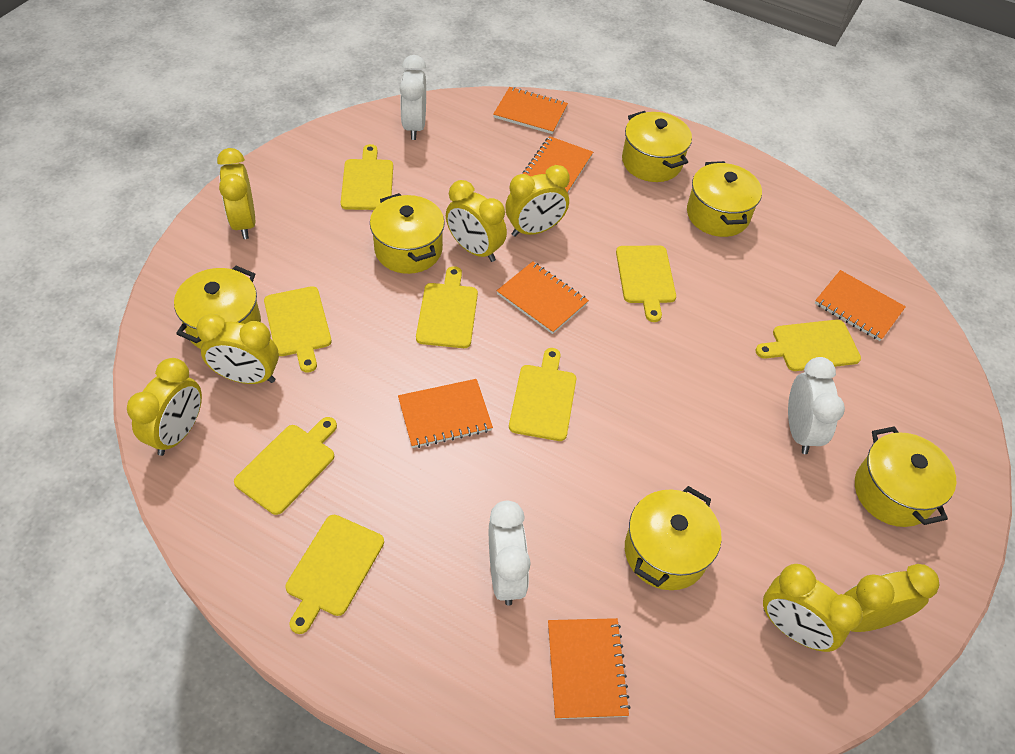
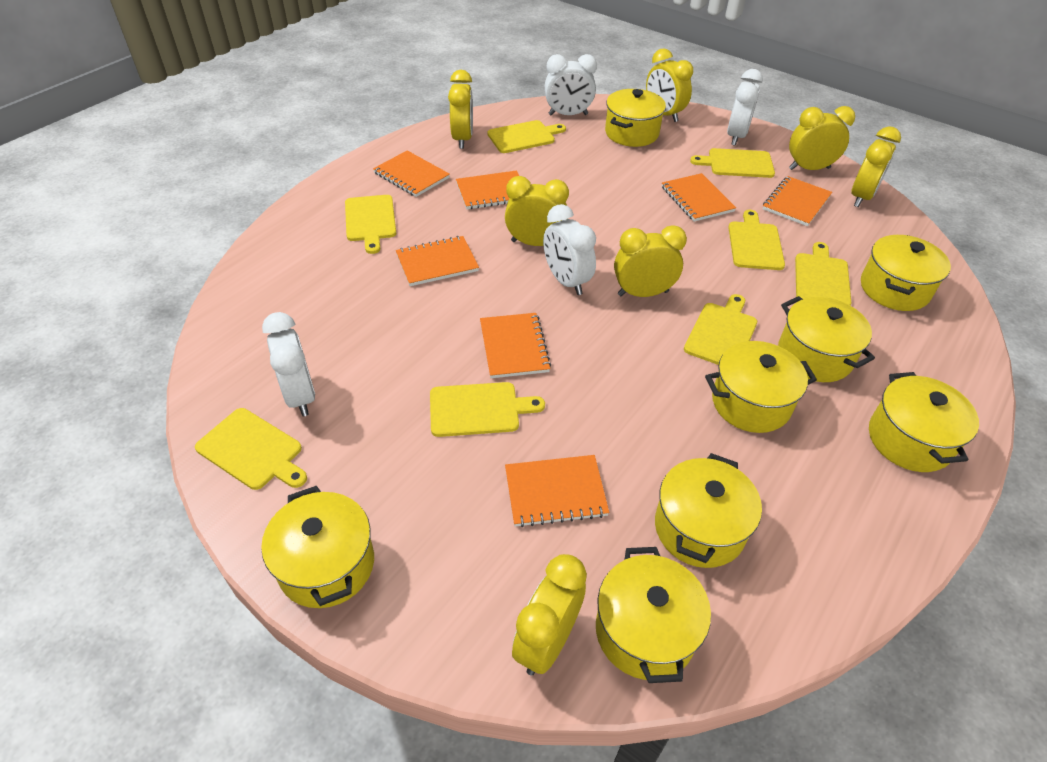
orange notebook: [398,379,493,448] [493,87,568,134] [497,261,589,334] [522,136,593,192] [548,618,631,719] [815,270,906,341] = 6 -> [373,150,450,197] [396,236,479,286] [456,170,519,209] [480,313,551,378] [505,455,609,527] [662,173,736,222] [763,176,832,226] = 7
white clock: [400,55,426,140] [489,500,531,606] [788,357,845,454] = 3 -> [262,312,316,416] [543,204,596,295] [545,54,597,115] [727,69,763,146] = 4
yellow pot: [174,266,261,349] [370,193,445,274] [622,111,692,182] [625,486,722,590] [687,161,762,237] [855,426,956,527] = 6 -> [261,486,374,608] [596,547,711,683] [605,89,666,147] [655,453,762,568] [705,341,817,433] [778,296,875,382] [861,235,951,311] [869,372,979,472] = 8

